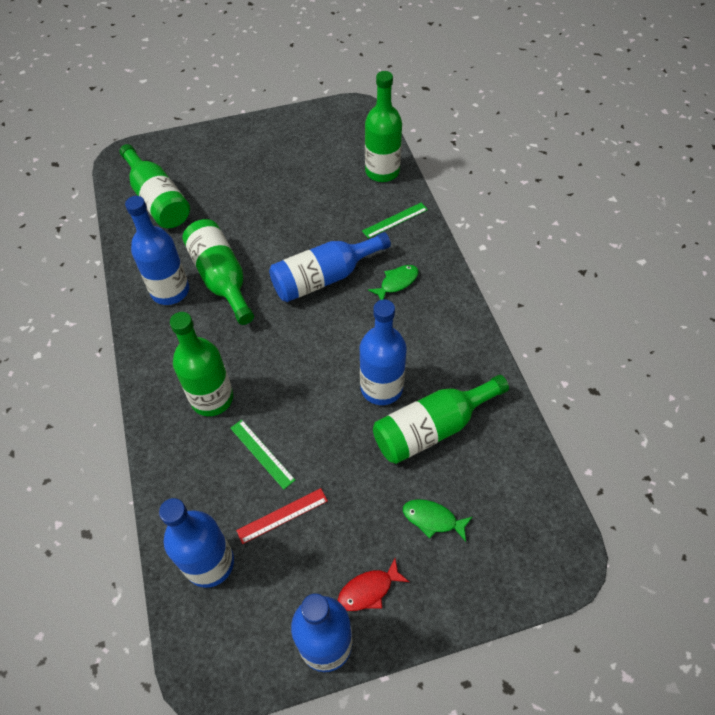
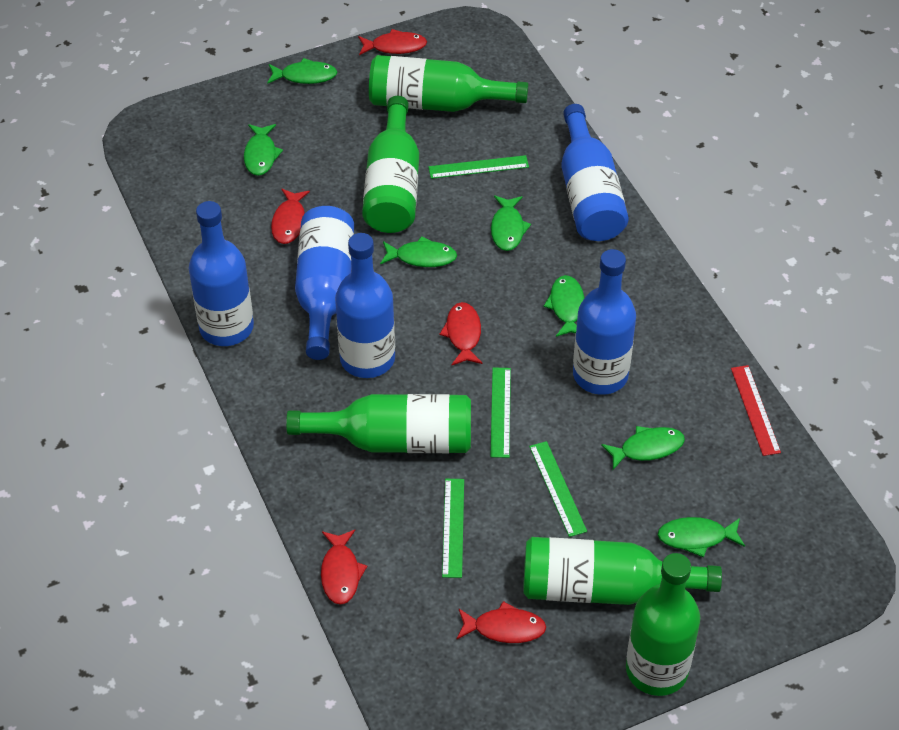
green fish: [368,265,418,300] [403,499,472,542] = 2 -> [244,124,283,176] [267,58,337,84] [380,236,457,267] [491,195,531,251] [543,275,584,337] [601,426,685,470] [658,517,745,557] = 7
green ruler: [230,420,295,489] [362,203,428,239] = 2 -> [428,155,529,179] [442,479,464,578] [490,368,511,458] [529,441,587,537] = 4
red fish: [338,558,409,611] = 1 -> [271,189,310,244] [321,530,367,605] [358,29,427,55] [439,302,482,365] [457,601,546,643] = 5

